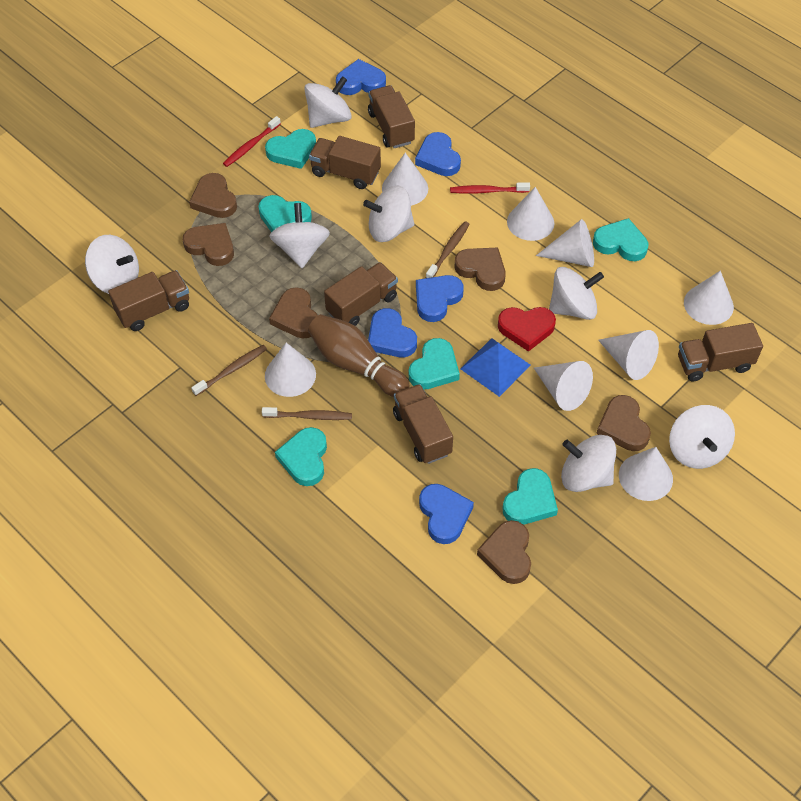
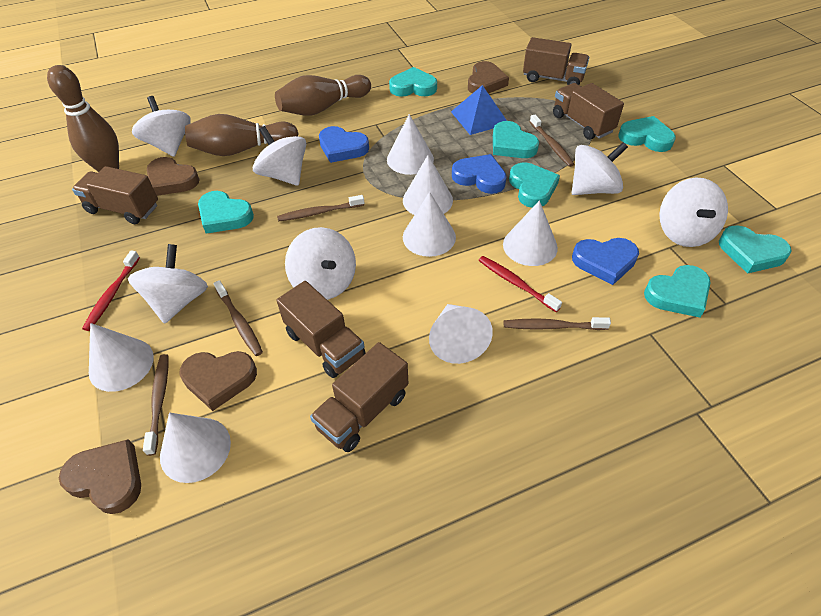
blue heart: [336,59,386,95] [368,308,417,357] [415,132,461,176] [416,275,464,322] [419,484,474,544] = 5 -> [319,126,369,163] [452,154,507,194] [572,238,639,285] = 3
brown bowling pin: [308,314,410,397] = 1 -> [47,65,119,172] [185,114,299,156] [275,75,371,116] = 3
brown heart: [183,223,234,266] [189,173,237,218] [269,287,318,338] [454,247,506,291] [477,520,531,584] [596,395,651,451] = 6 -> [59,439,141,514] [147,157,200,196] [180,351,257,411] [468,61,509,94] = 4
brown toothbrush: [191,345,267,396] [262,407,352,420] [426,221,470,278] = 3 -> [143,354,168,456] [214,280,263,356] [277,195,364,222] [503,317,611,330] [530,115,574,167] = 5
brown truck: [108,270,189,331] [309,136,381,189] [324,262,398,326] [368,85,415,148] [393,384,453,464] [678,323,763,382] = 6 -> [72,166,158,224] [276,281,366,378] [310,342,408,452] [523,37,589,85] [553,83,624,140] = 5
red heart: [498,307,556,352] = 1 -> none = 0
turquoise heart: [258,195,312,232] [265,129,316,169] [275,427,327,486] [409,338,460,389] [502,468,558,525] [593,218,648,261] = 6 -> [198,191,254,234] [389,67,437,97] [493,121,539,158] [509,163,560,208] [619,116,676,152] [644,265,711,318] [719,225,792,274] = 7
white cone: [265,343,316,397] [382,153,428,206] [507,187,554,241] [534,361,593,411] [536,219,594,267] [598,330,659,380] [619,447,673,501] [684,271,734,325] = 8 -> [89,323,154,392] [160,413,231,483] [387,114,434,175] [403,155,453,215] [403,192,456,257] [429,304,493,364] [503,201,558,266] = 7
white spinning top: [85,235,139,294] [270,203,330,268] [304,76,352,128] [363,185,414,242] [549,267,604,320] [561,435,616,492] [669,405,735,469] = 7 -> [128,244,208,324] [132,96,191,157] [253,126,306,186] [285,227,356,300] [572,142,628,195] [659,178,728,247] = 6

